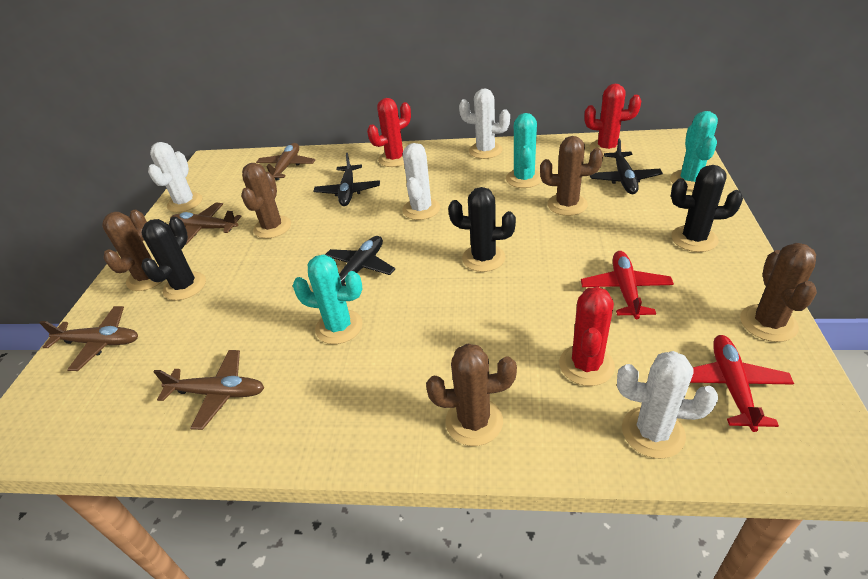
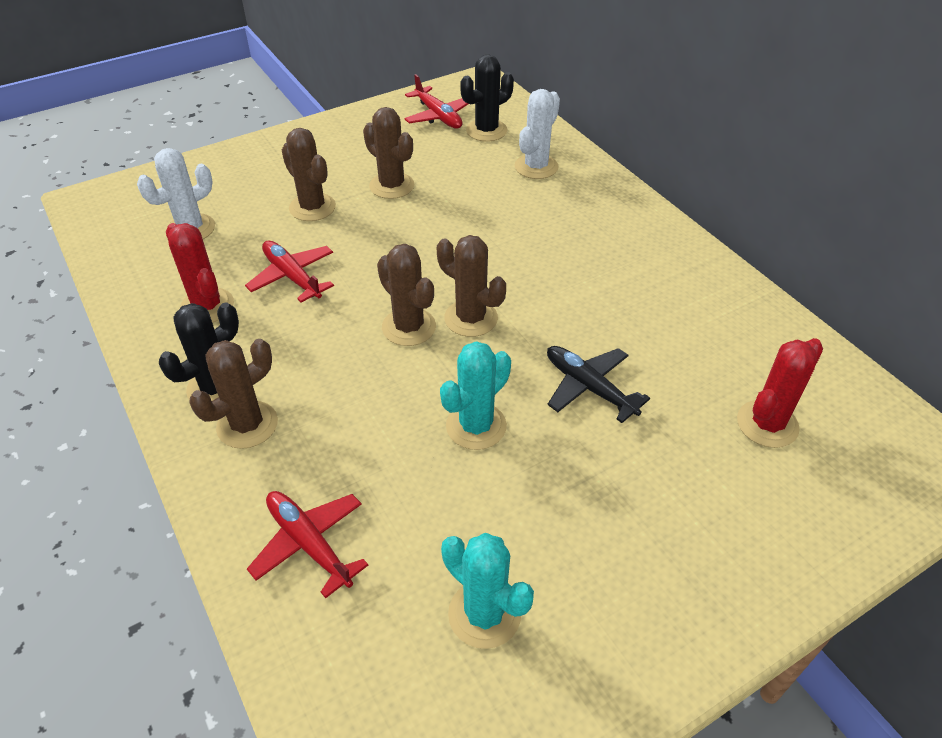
black cactus: [141,217,206,301] [448,187,516,272] [671,165,743,252] = 3 -> [159,303,239,401] [460,54,514,142] = 2
black plane: [314,153,380,206] [325,236,395,286] [590,139,663,194] = 3 -> [547,346,650,423] = 1
brown plane: [39,306,138,371] [153,350,264,430] [170,203,242,245] [256,143,315,180] = 4 -> none = 0
red cactus: [367,98,411,167] [559,287,615,386] [584,84,641,156] = 3 -> [166,223,234,323] [737,338,823,448] = 2
red plane: [581,251,674,319] [690,335,794,432] = 2 -> [245,241,334,303] [247,491,368,598] [404,74,468,129] = 3
turquoise cactus: [292,254,363,344] [506,113,542,188] [670,111,718,190] = 3 -> [440,341,511,450] [441,533,534,649] = 2
white cactus: [148,142,202,212] [402,143,440,220] [459,88,510,159] [617,351,718,459] = 4 -> [137,148,215,239] [515,89,560,179] = 2

